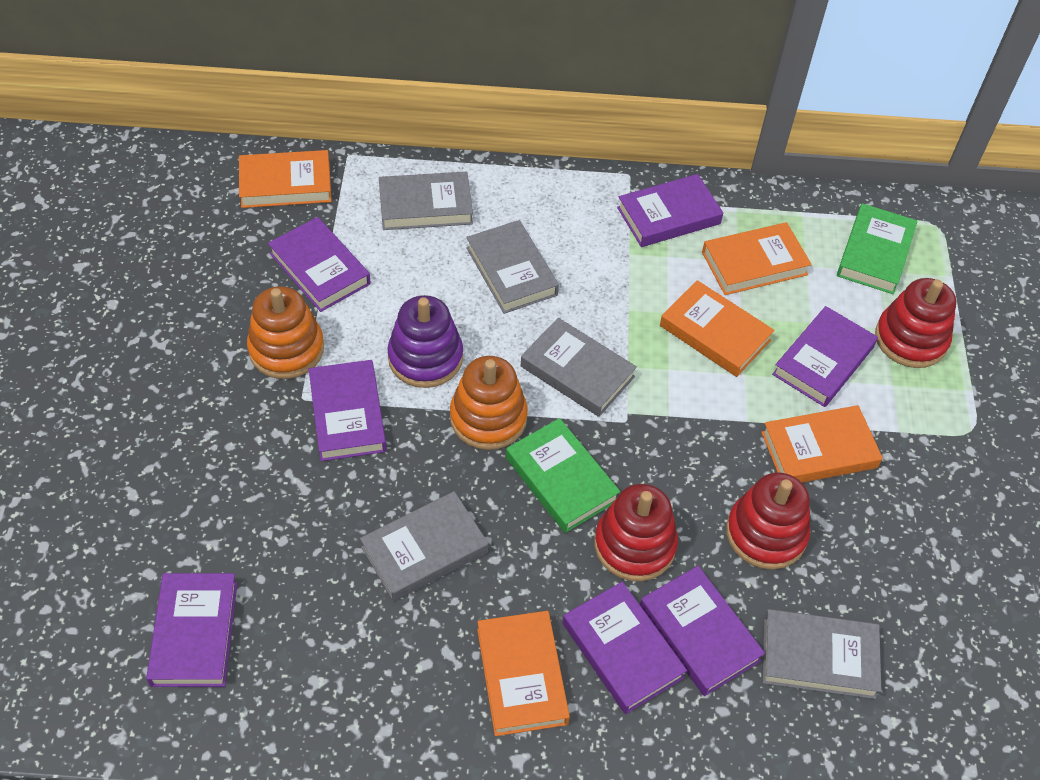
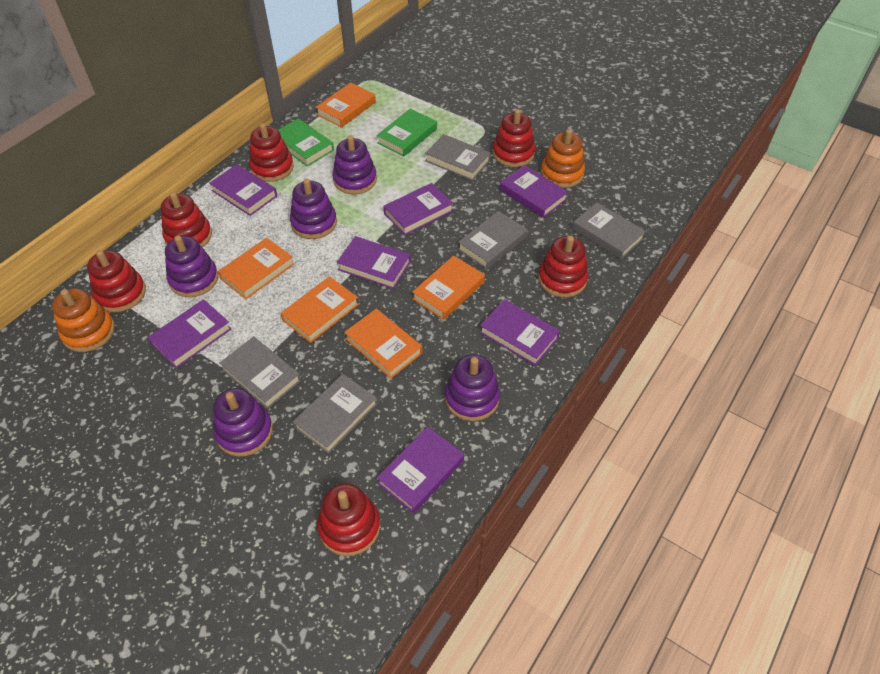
purple stacking toy: [387,295,463,388] = 1 -> [165,235,218,297] [213,388,273,457] [290,179,337,239] [332,135,377,195] [445,354,500,421] = 5
red stacking toy: [594,484,678,581] [726,473,811,570] [875,278,956,368] = 3 -> [87,250,146,312] [161,192,212,247] [249,123,294,182] [317,483,380,556] [493,109,535,167] [538,236,588,298] = 6

